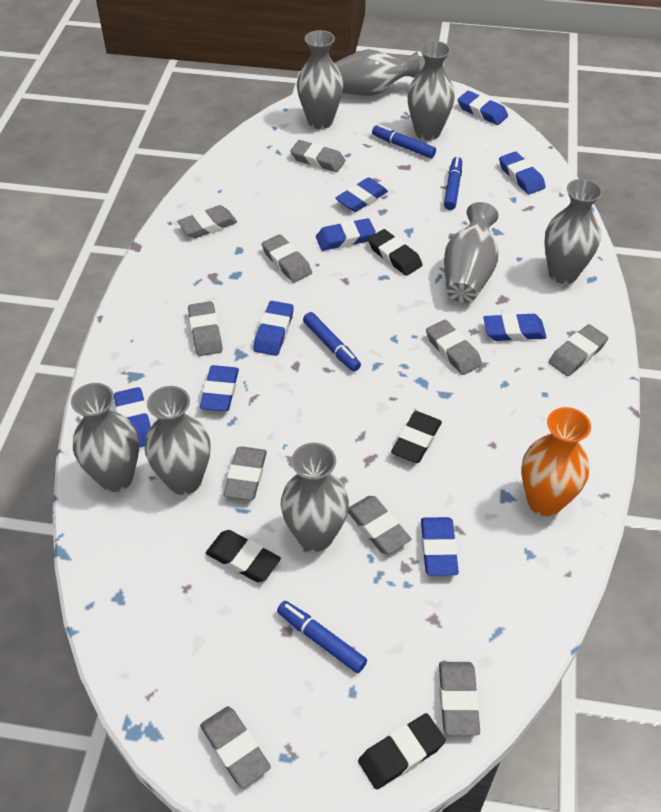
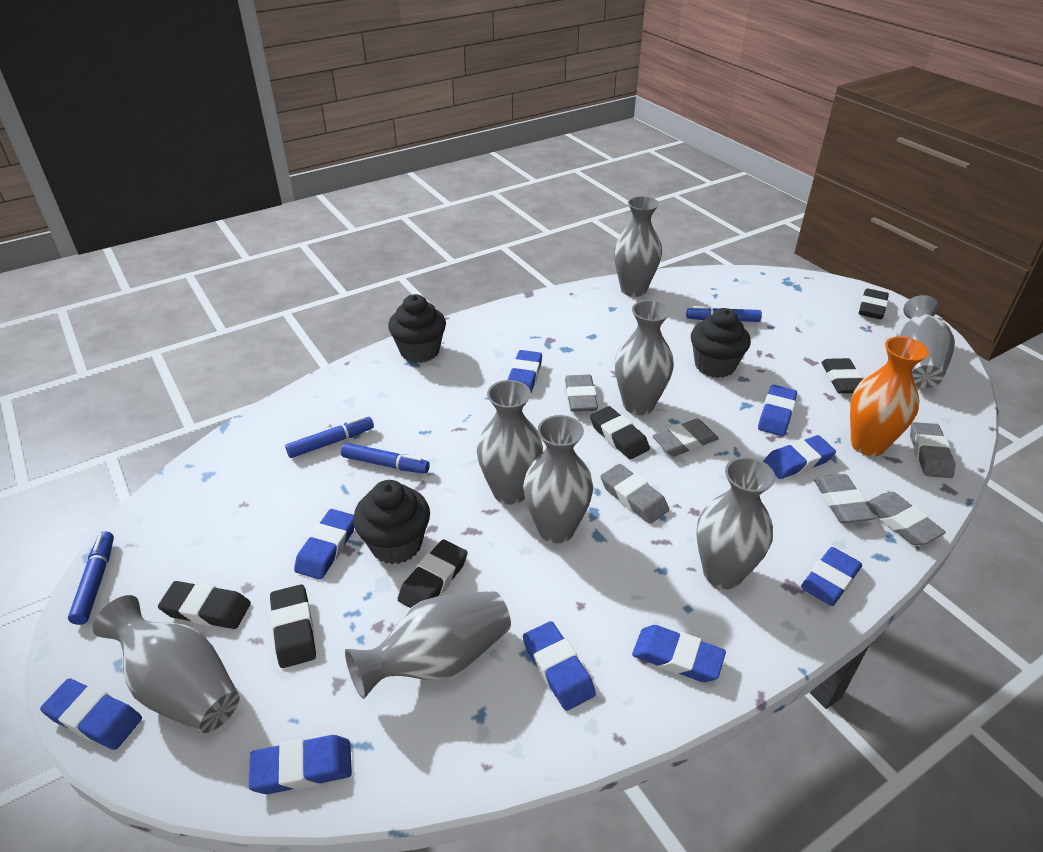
black cupcake: none = 0 -> [353,480,430,564] [388,294,446,363] [691,308,751,378] = 3
black eraser: [206,530,281,582] [358,713,446,789] [368,229,422,276] [391,411,442,463] = 4 -> [158,581,251,629] [270,584,316,668] [398,539,467,608] [590,406,650,459] [821,358,863,394] [859,288,889,319] = 6
grey eraser: [177,205,237,238] [188,301,223,356] [200,706,271,788] [224,447,267,500] [262,234,312,283] [290,140,346,172] [348,496,411,554] [426,320,482,375] [439,662,480,735] [549,324,608,376] = 10 -> [565,375,598,412] [601,464,669,524] [652,419,719,457] [814,474,875,523] [866,492,946,545] [910,422,955,478] = 6

